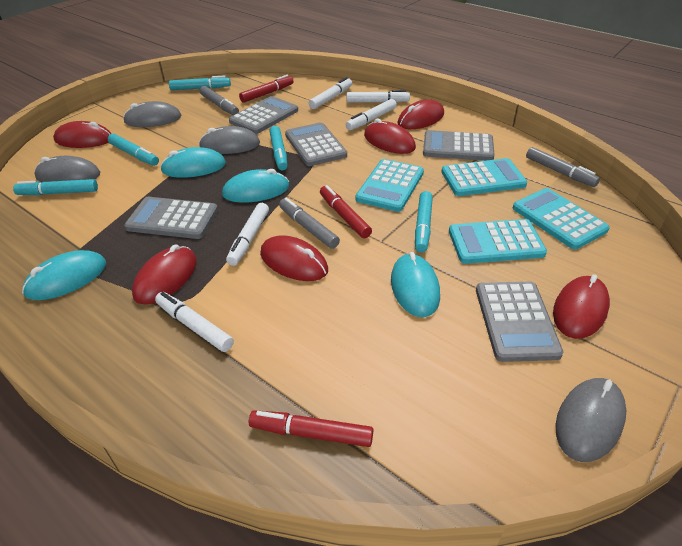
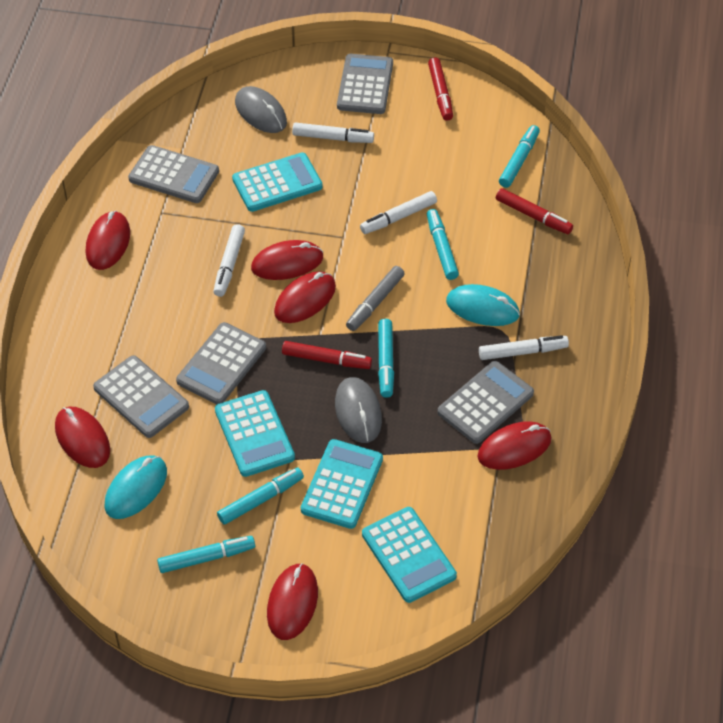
grey marker: [200,86,239,115] [279,198,340,249] [526,147,600,187] = 3 -> [346,266,405,331] = 1
grey mouse: [34,156,100,182] [123,101,181,127] [199,126,260,154] [556,378,626,462] = 4 -> [235,86,287,133] [335,377,382,443] = 2
turquoise mouse: [22,250,106,300] [160,147,226,178] [222,169,289,203] [391,252,440,317] = 4 -> [104,456,167,519] [446,284,520,326] = 2
white marker: [155,292,234,352] [226,203,269,266] [308,77,352,109] [346,99,397,130] [347,90,410,103] = 5 -> [213,224,245,297] [292,122,374,143] [360,191,437,234] [479,335,569,360] = 4

